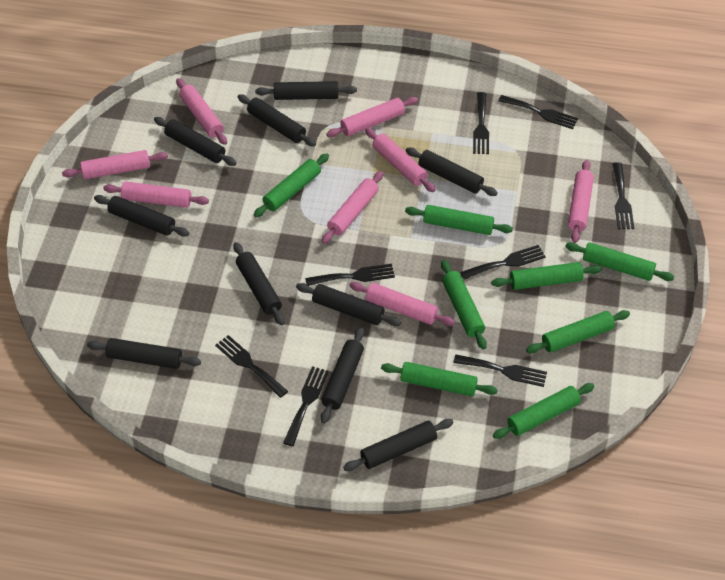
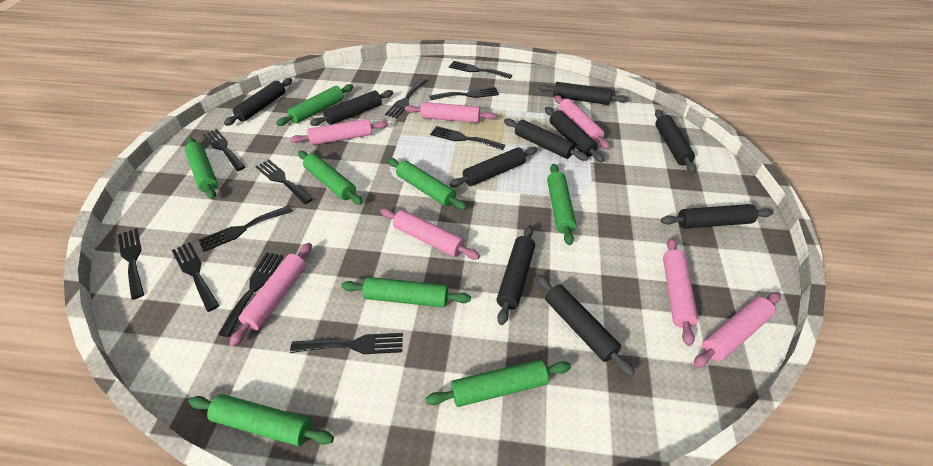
black fork: [215,335,288,398] [283,366,329,446] [305,264,395,286] [453,355,547,387] [460,245,546,280] [473,92,489,154] [498,95,578,129] [612,162,634,229] = 8 -> [118,228,144,300] [172,242,219,312] [199,205,293,252] [203,129,245,171] [218,252,283,337] [255,160,313,204] [290,333,403,354] [385,78,427,118] [429,87,499,100] [430,126,505,150] [449,61,512,79] = 11
pink rolling pin: [62,150,168,179] [103,181,209,208] [176,78,227,145] [322,171,384,244] [326,97,418,137] [349,282,455,326] [365,128,436,192] [568,160,594,243] = 8 -> [229,243,312,347] [290,119,388,145] [380,208,480,260] [405,102,497,123] [554,95,610,149] [663,237,698,346] [693,292,781,368] = 7

